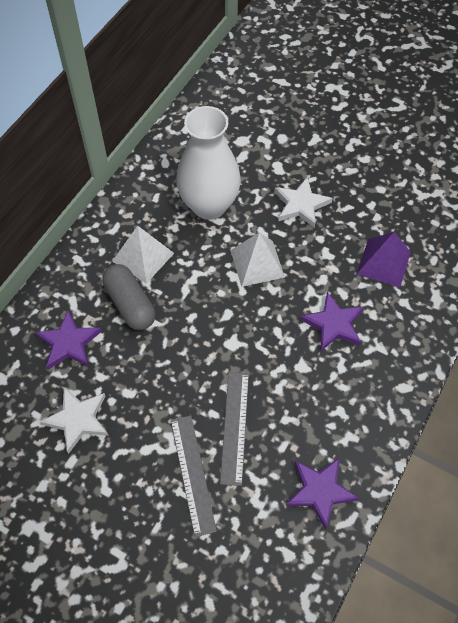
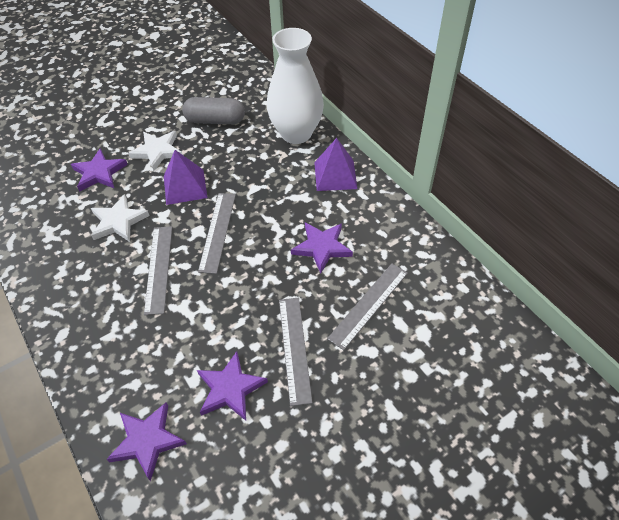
grey ruler: [171,416,217,537] [220,372,249,486] = 2 -> [144,226,172,315] [198,193,236,274] [279,298,313,406] [327,263,408,350] = 4
purple pyramid: [357,232,411,287] = 1 -> [164,150,208,205] [314,138,358,191] = 2
purple star: [35,310,102,370] [286,458,359,530] [300,292,364,351] = 3 -> [71,149,128,192] [107,402,187,481] [197,351,268,421] [291,222,353,274] = 4
white pyramid: [112,226,174,284] [231,232,285,287] = 2 -> none = 0

